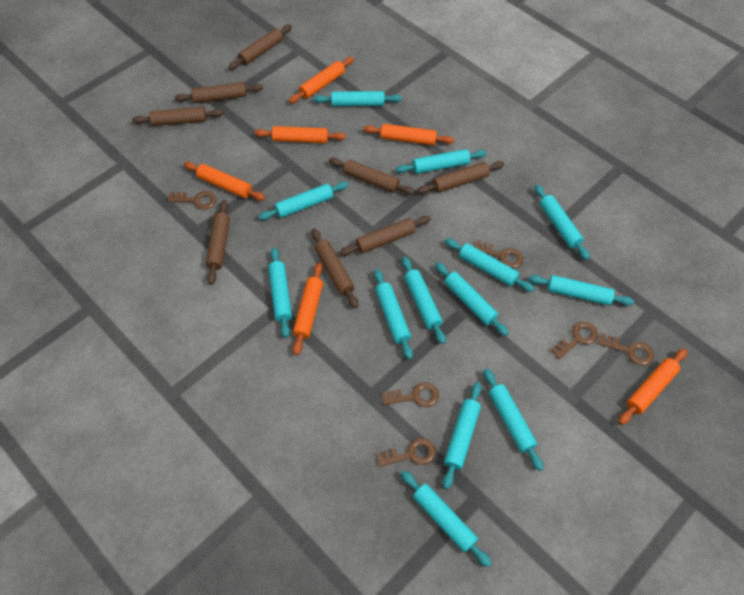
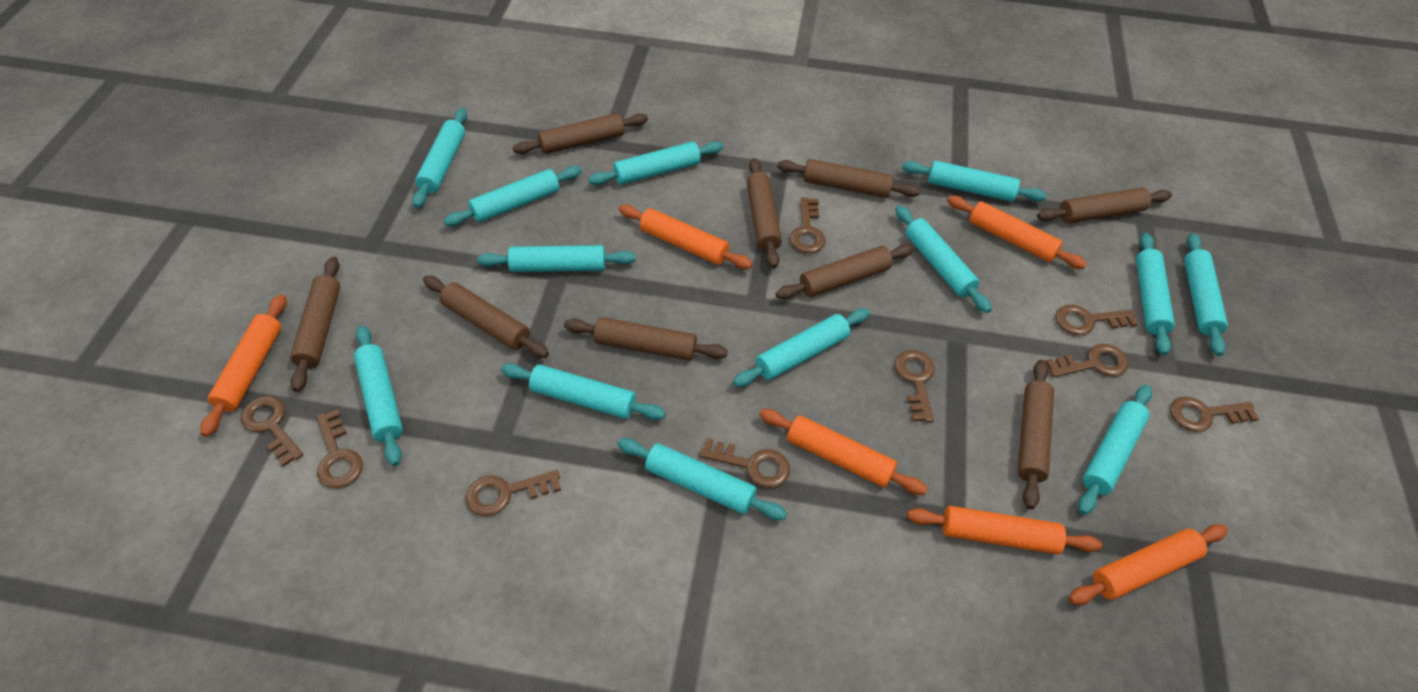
brown key: [168,191,217,210] [377,438,436,467] [382,382,439,407] [474,240,523,268] [551,322,598,360] [598,333,654,365] = 6 -> [241,396,303,467] [317,409,363,488] [466,470,561,516] [699,438,790,488] [790,197,826,253] [895,350,935,422] [1045,344,1128,377] [1056,305,1138,336] [1170,397,1259,432] = 9
brown rolling pin: [132,107,223,126] [175,82,263,103] [206,200,230,285] [228,25,292,70] [311,229,358,308] [329,158,415,195] [340,216,431,256] [417,161,504,194] = 8 -> [290,257,340,392] [423,276,549,358] [513,113,648,154] [564,317,728,360] [746,158,782,269] [776,244,914,300] [777,159,920,198] [1018,360,1054,509] [1037,187,1172,223] = 9

